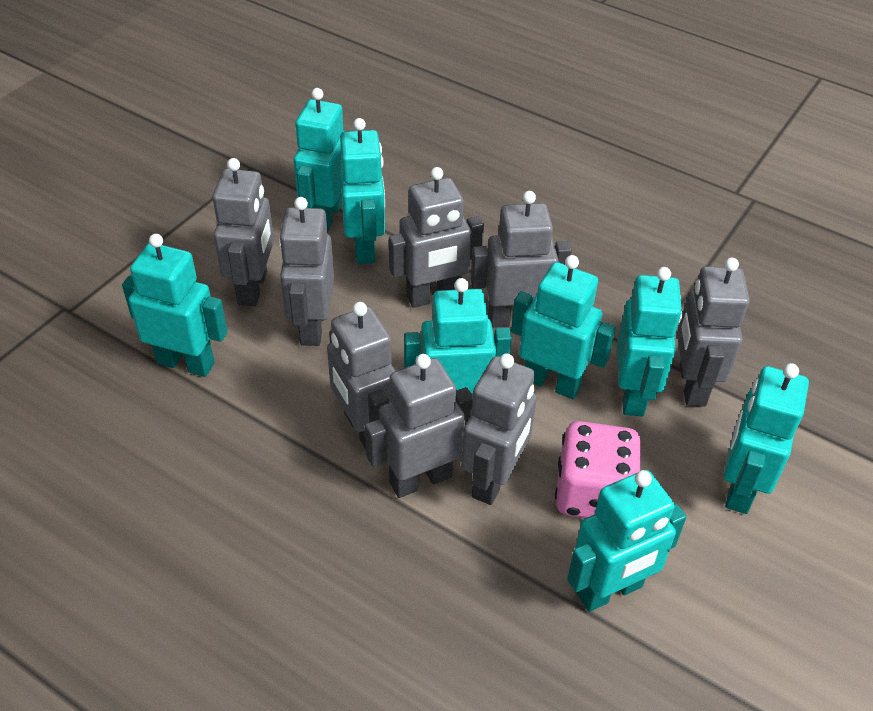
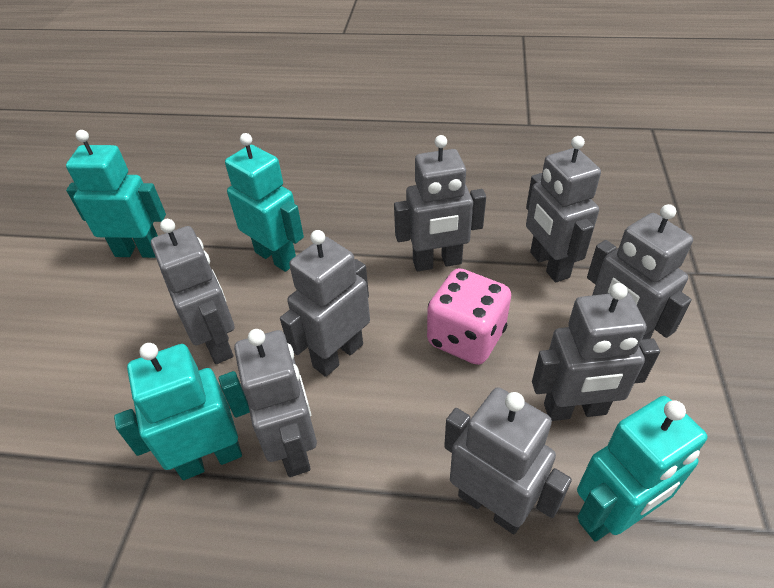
turquoise robot: [122,234,227,377] [294,88,345,232] [340,118,385,264] [404,278,512,395] [511,255,616,399] [567,470,687,612] [617,267,682,416] [724,363,809,514] = 8 -> [66,130,166,258] [114,343,250,480] [225,133,304,272] [577,396,708,542] = 4

